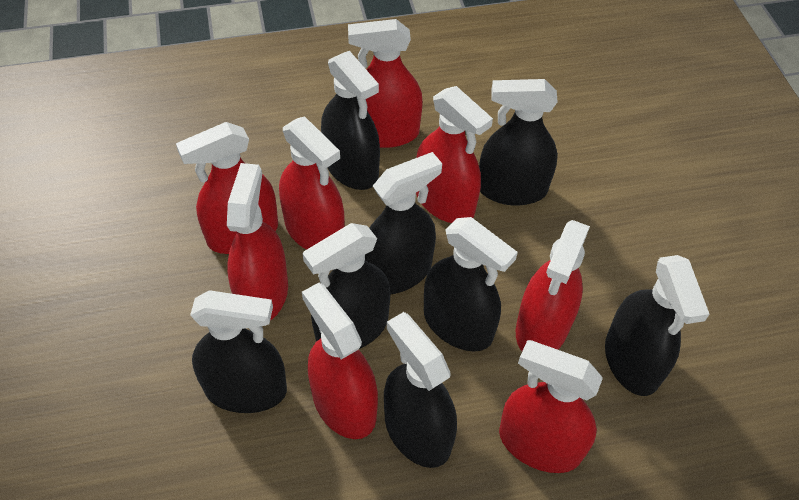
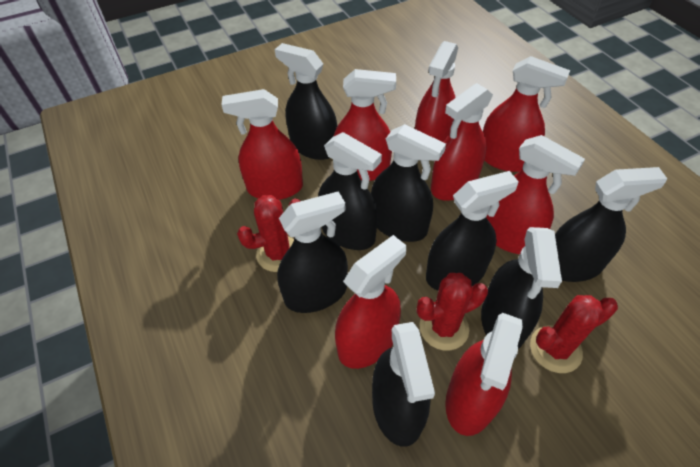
red cactus: none = 0 -> [237,195,300,272] [417,273,488,350] [530,295,618,373] = 3

